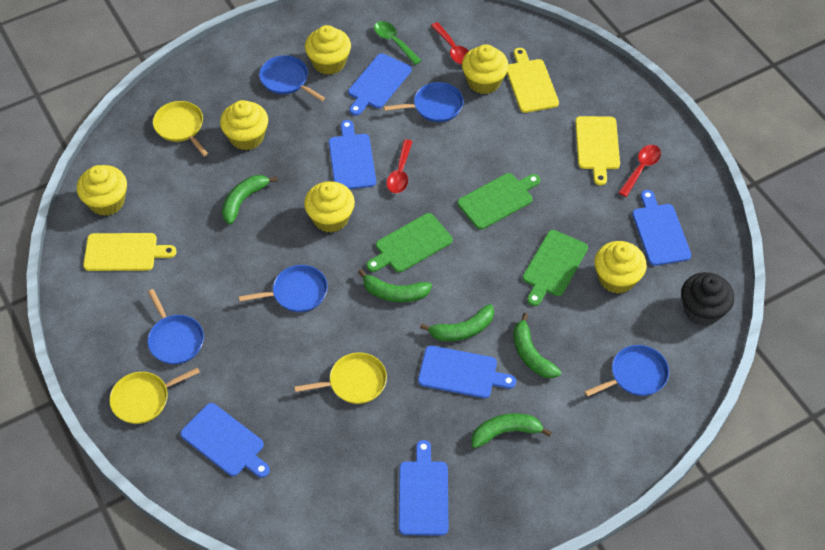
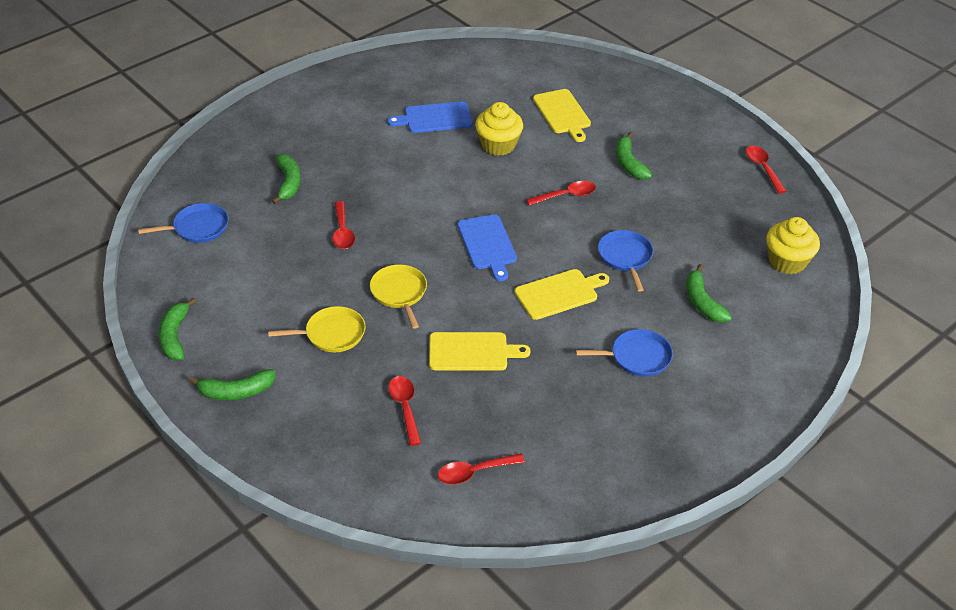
black cupcake: [681,272,734,326] = 1 -> none = 0
blue cutting board: [180,403,270,478] [329,120,376,189] [348,53,412,116] [399,440,448,535] [418,345,516,398] [632,190,691,266] = 6 -> [387,101,472,133] [457,214,517,281] = 2
blue pan: [148,289,204,365] [239,265,328,312] [259,55,325,101] [384,82,464,122] [584,345,669,397] = 5 -> [138,203,229,243] [576,329,673,377] [598,230,653,292] = 3
green cutting board: [367,213,453,272] [457,173,540,230] [523,230,588,306] = 3 -> none = 0
green spoon: [374,21,422,65] = 1 -> none = 0
red spoon: [387,139,413,193] [431,22,469,65] [618,145,661,197] = 3 -> [332,201,355,249] [388,376,421,446] [438,453,525,485] [526,181,596,206] [746,146,786,194] = 5
yellow cupcake: [77,165,127,216] [220,100,268,150] [304,181,355,233] [305,25,351,75] [462,44,509,94] [594,241,647,294] = 6 -> [475,102,523,156] [766,217,820,274] = 2
yellow pan: [109,367,200,424] [153,101,208,156] [294,352,387,404] = 3 -> [268,306,366,352] [370,265,427,329] = 2

